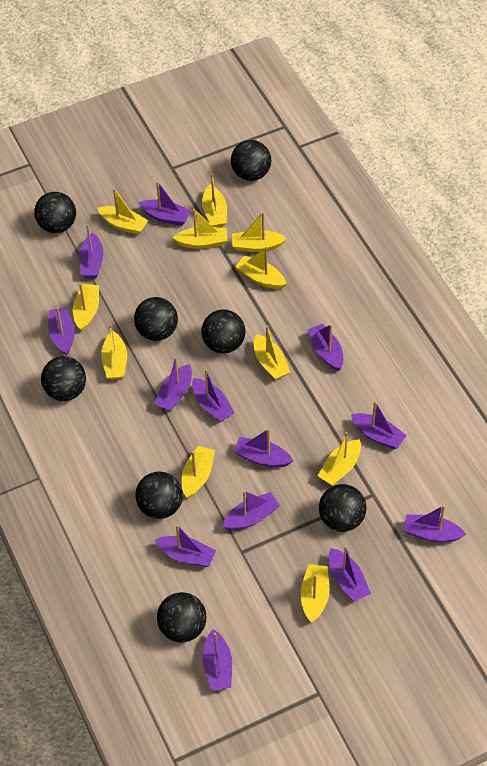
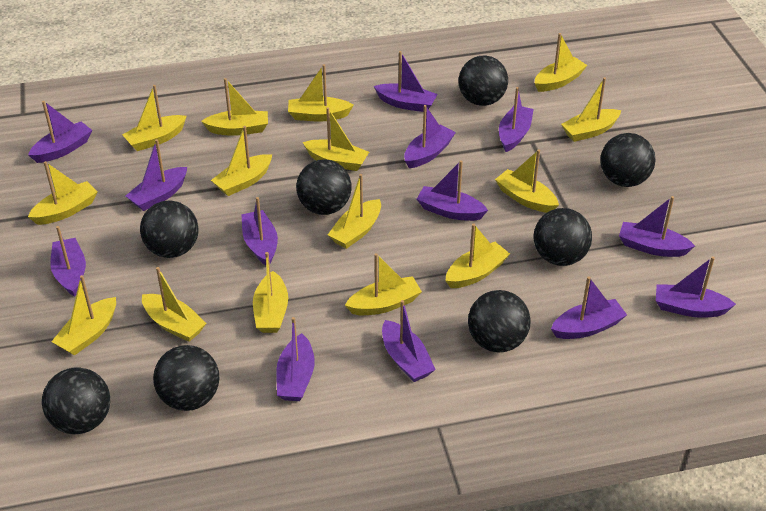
yellow boat: [73,283,99,332] [98,188,148,235] [101,324,127,380] [173,209,227,249] [182,446,215,499] [202,174,227,227] [232,212,287,252] [235,247,286,289] [254,326,290,380] [300,564,329,623] [318,432,361,486] = 11 -> [28,161,97,225] [51,275,116,356] [122,85,187,151] [142,267,207,342] [201,78,268,136] [211,126,272,196] [253,252,288,333] [288,64,354,122] [303,107,369,171] [328,174,381,249] [345,253,422,315] [445,224,510,288] [495,150,559,213] [535,33,587,92] [561,77,621,142] = 15

